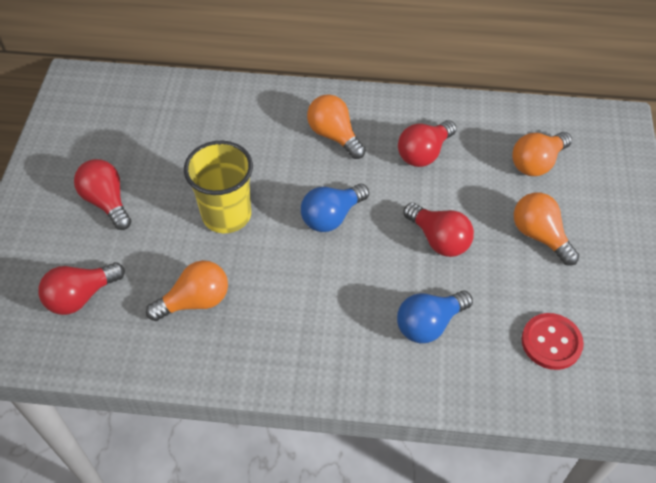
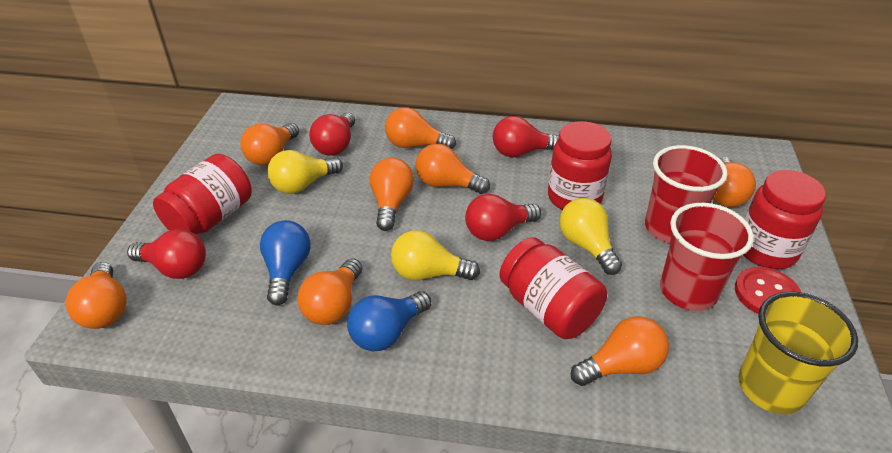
orange light bulb: [146,260,228,321] [307,94,366,159] [512,132,572,176] [514,193,579,266] = 4 -> [66,262,127,329] [240,123,299,165] [297,258,362,325] [370,158,414,231] [385,107,456,149] [416,144,490,194] [571,316,669,386] [713,157,756,207] = 8
red cup: none = 0 -> [645,145,727,243] [660,203,754,311] = 2
red jar: none = 0 -> [153,154,252,235] [499,237,607,339] [548,121,612,210] [743,170,826,269] = 4
yellow light bulb: none = 0 -> [267,150,343,194] [391,230,480,281] [559,198,622,275] = 3

